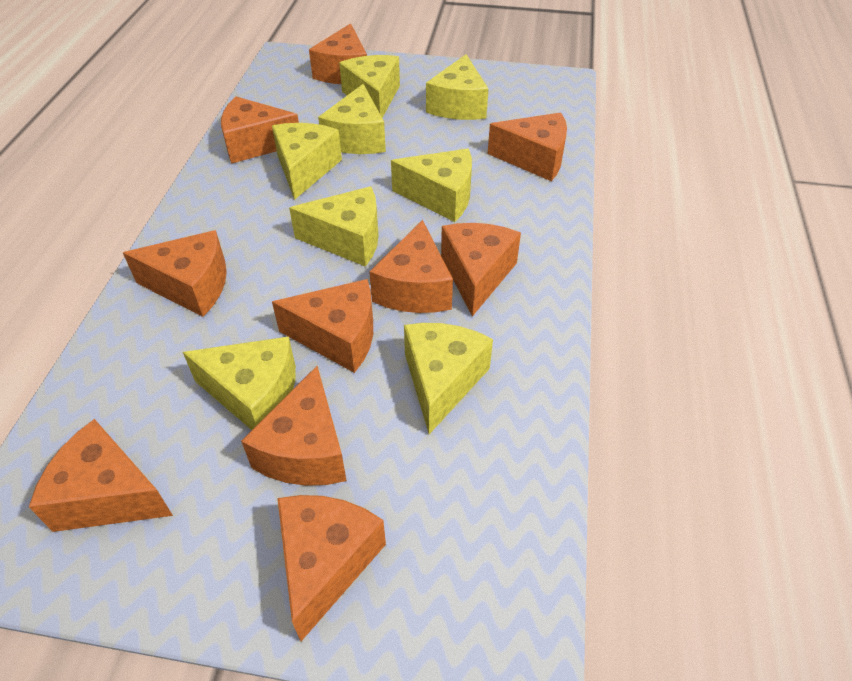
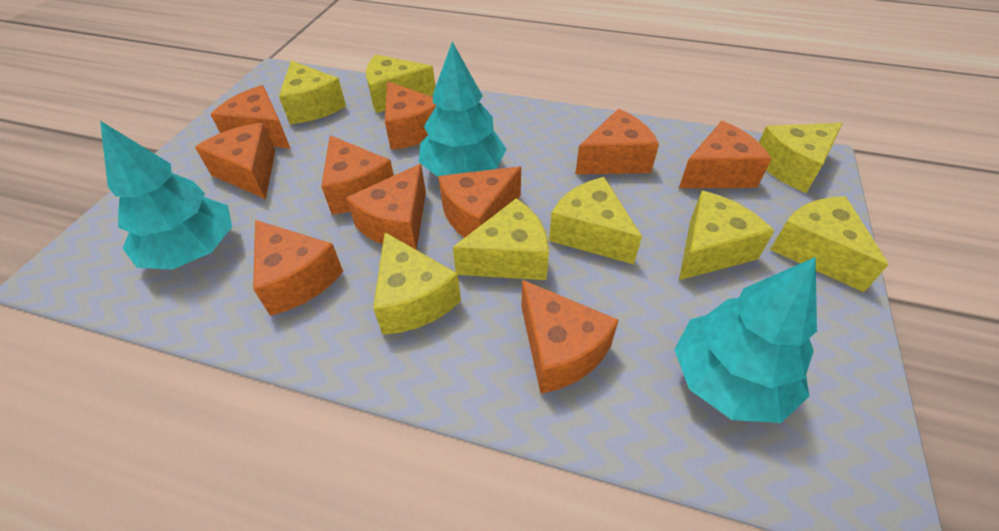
turquoise tree: none = 0 -> [100,121,232,270] [419,42,506,177] [674,257,817,423] = 3

